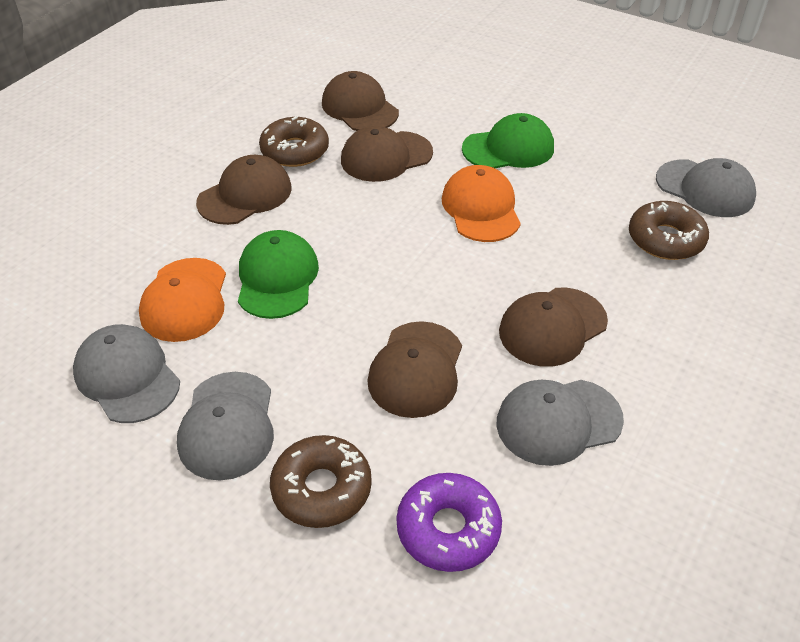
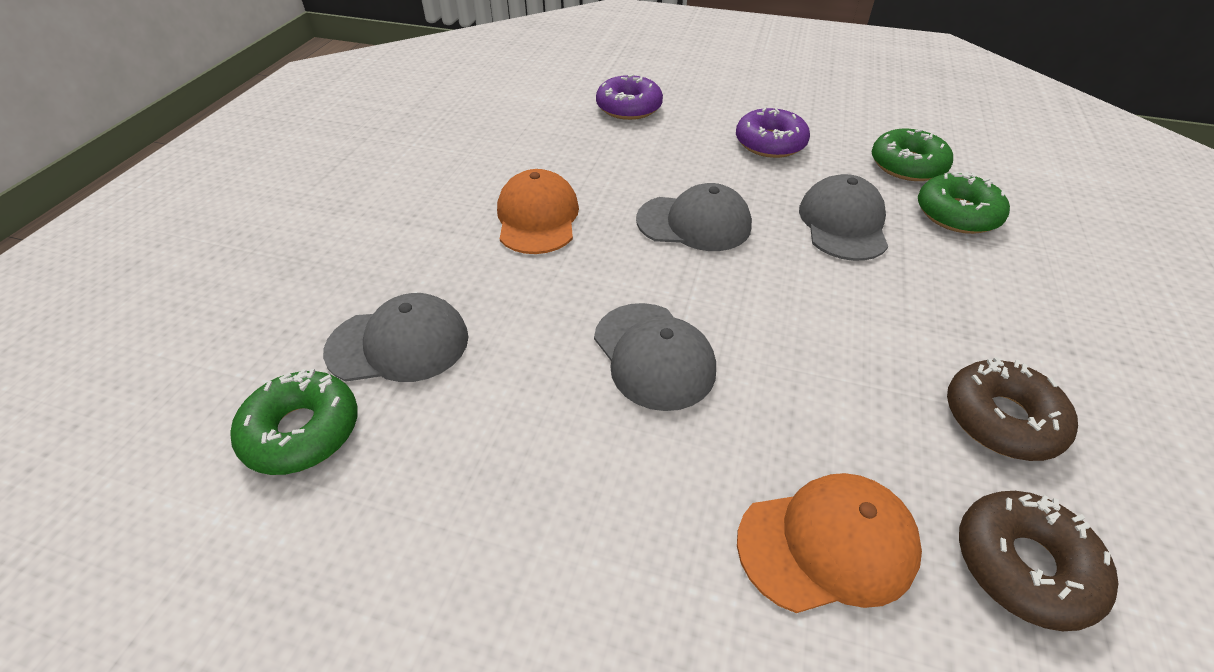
brown cap: [196,155,292,225] [322,71,399,131] [341,126,433,182] [367,321,462,418] [499,288,608,367] = 5 -> none = 0
brown donut: [259,116,329,167] [270,435,372,528] [629,201,709,260] = 3 -> [947,357,1078,461] [959,491,1119,631] = 2
green cap: [238,230,319,319] [462,113,554,168] = 2 -> none = 0
green donut: none = 0 -> [231,369,358,475] [872,129,953,181] [918,171,1010,234] = 3
purple donut: [396,473,502,572] = 1 -> [596,74,663,120] [736,107,810,158] = 2

